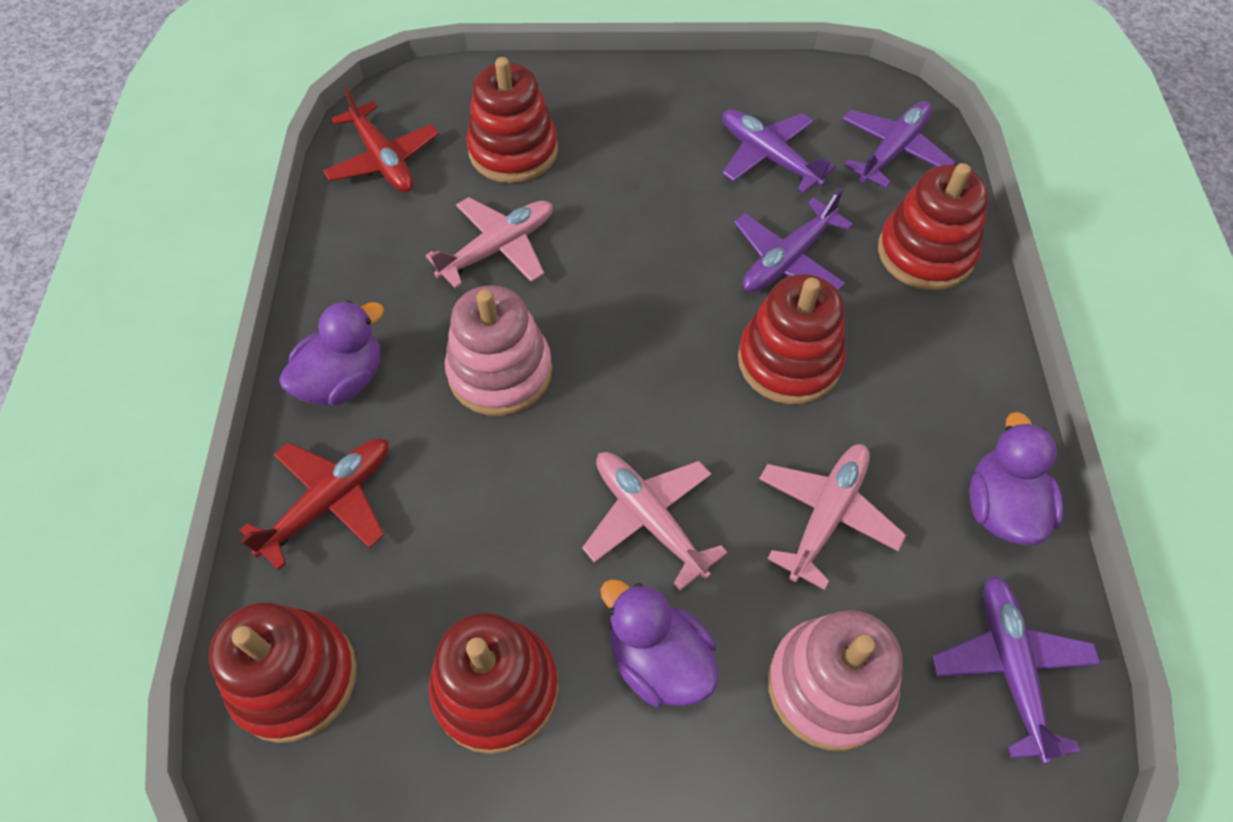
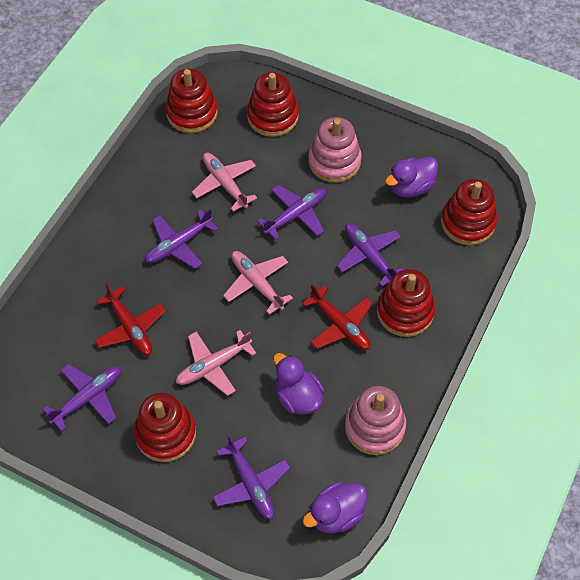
purple plane: [722,109,836,193] [734,189,853,292] [842,101,955,188] [932,575,1101,764] = 4 -> [43,364,121,431] [145,209,218,269] [212,434,290,520] [257,185,326,240] [337,223,404,287] = 5

